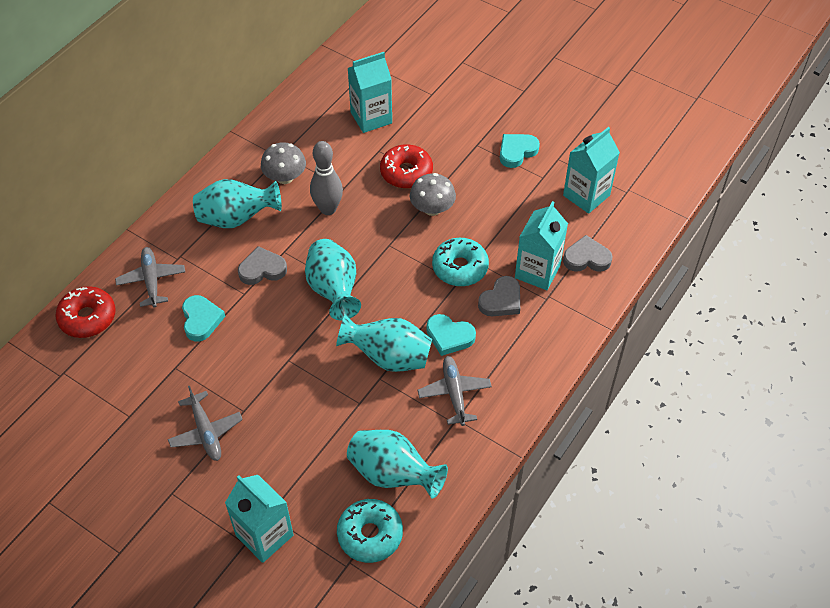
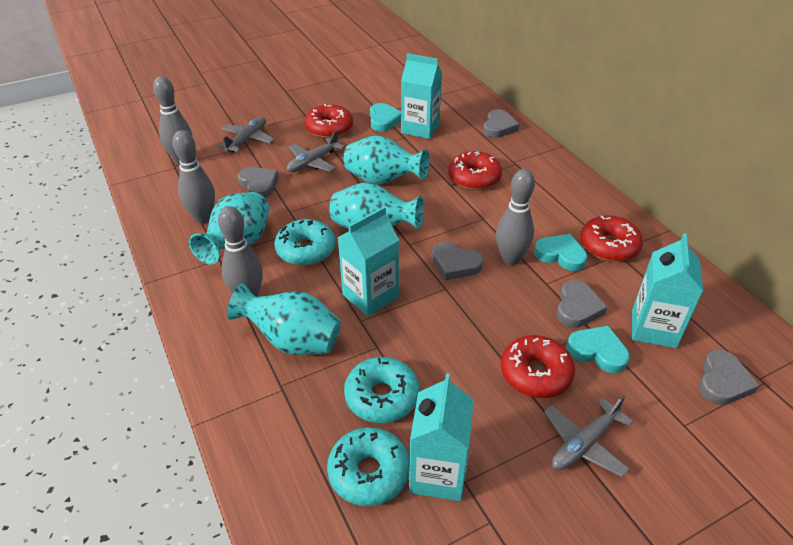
grey bowling pin: [310,141,343,215] = 1 -> [153,76,193,164] [172,130,215,223] [218,206,263,297] [496,169,535,265] = 4
grey heart: [238,246,287,285] [478,276,520,316] [563,235,612,272] = 3 -> [237,167,279,198] [432,242,484,280] [483,109,519,138] [556,280,607,328] [699,350,760,405] = 5
grey mushroom: [261,142,306,184] [410,173,456,216] = 2 -> none = 0
red donut: [55,286,116,338] [380,144,433,189] = 2 -> [305,104,353,138] [448,151,502,190] [501,335,575,398] [580,216,643,262] = 4
turquoise donut: [337,499,403,563] [432,238,489,286] = 2 -> [274,219,335,266] [327,427,410,506] [344,357,419,423] = 3

